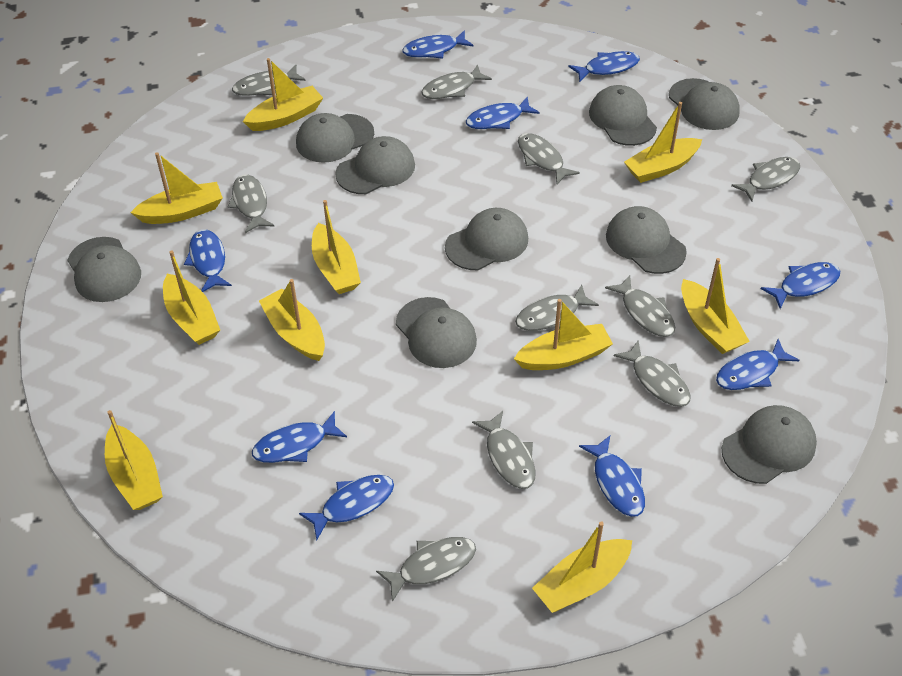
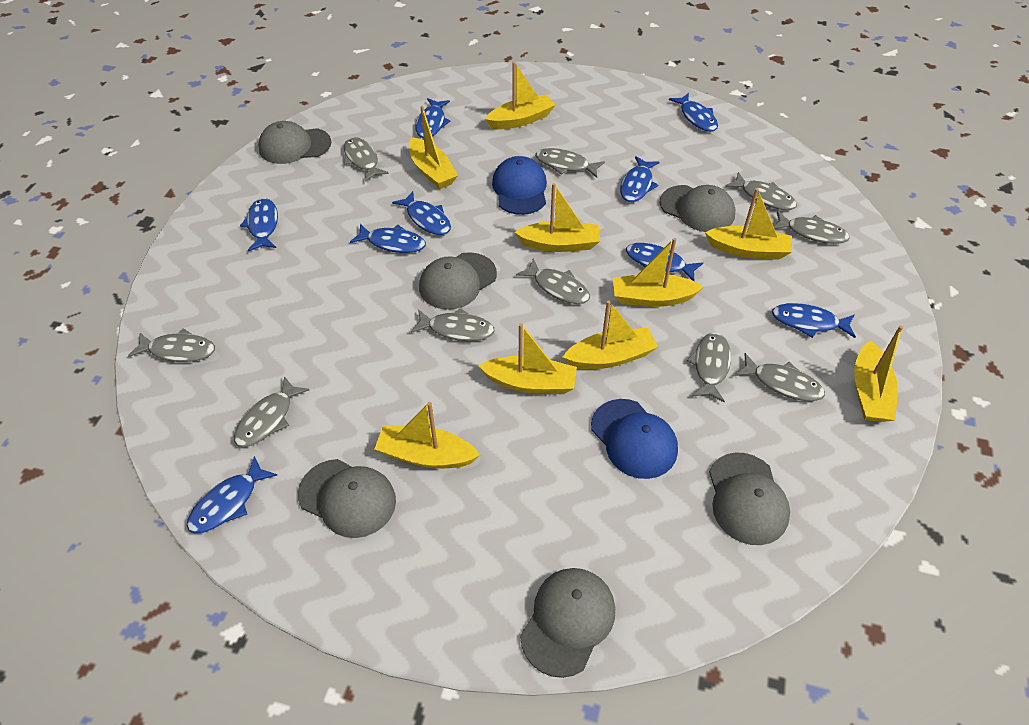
blue cap: none = 0 -> [492,156,547,215] [591,399,678,479] = 2
grey cap: [68,237,141,302] [296,113,374,163] [335,136,415,194] [396,297,477,368] [445,208,528,270] [589,85,657,146] [606,206,687,274] [669,78,740,130] [722,405,817,484] = 9 -> [258,121,331,164] [298,459,396,538] [419,252,497,310] [520,568,615,678] [660,185,735,232] [709,453,790,545] = 6
yellow boat: [105,410,163,510] [130,152,223,224] [163,251,220,345] [243,58,323,131] [259,279,325,361] [312,200,361,294] [514,299,613,370] [532,521,632,613] [624,102,702,183] [681,258,750,354] = 10 -> [375,402,480,468] [409,106,458,189] [478,323,577,394] [485,62,555,130] [514,183,600,252] [563,300,658,369] [613,238,704,307] [705,188,792,260] [854,325,903,422] = 9

